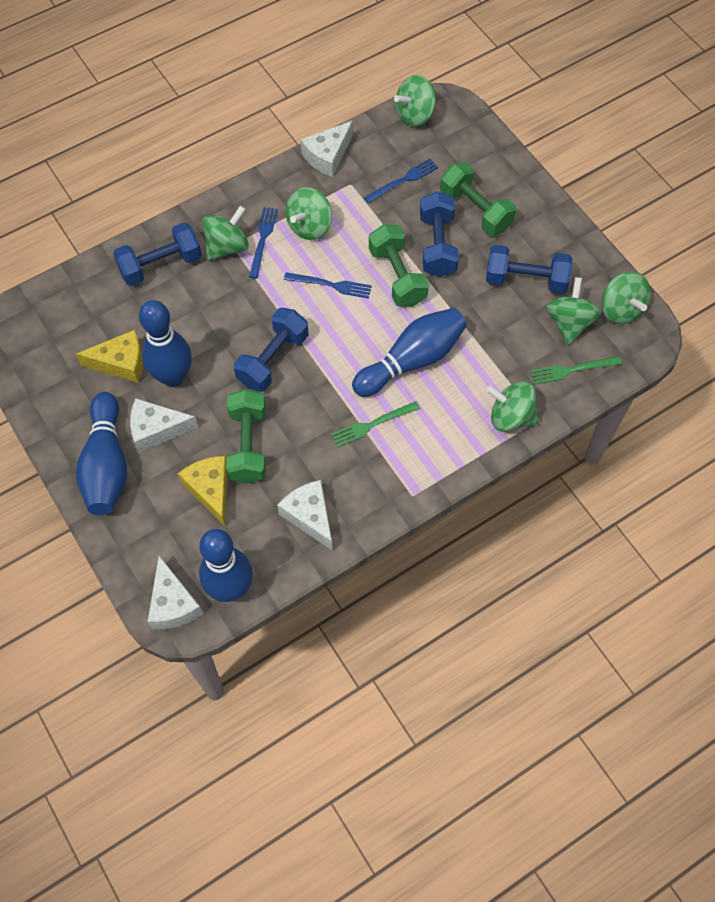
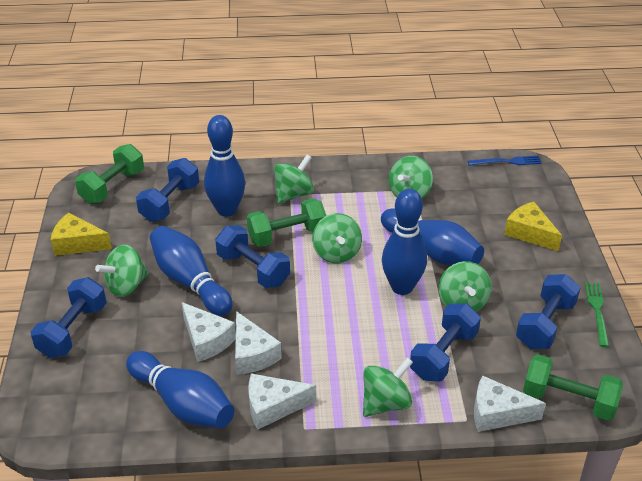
blue bowling pin: [76,392,127,515] [139,300,192,387] [199,529,253,602] [352,308,467,397] = 4 -> [126,351,234,428] [150,226,233,316] [204,115,245,217] [381,208,484,265] [382,189,427,295] = 5
blue dumbbell: [113,222,202,286] [234,308,308,392] [420,192,459,277] [486,245,572,294] = 4 -> [31,277,107,358] [136,158,199,222] [215,225,290,288] [410,303,481,381] [516,274,580,349] = 5
blue fork: [249,207,278,279] [284,272,372,299] [364,158,438,203] = 3 -> [468,156,542,166] = 1
green fork: [331,401,420,447] [531,356,621,385] = 2 -> [585,282,609,347] = 1

